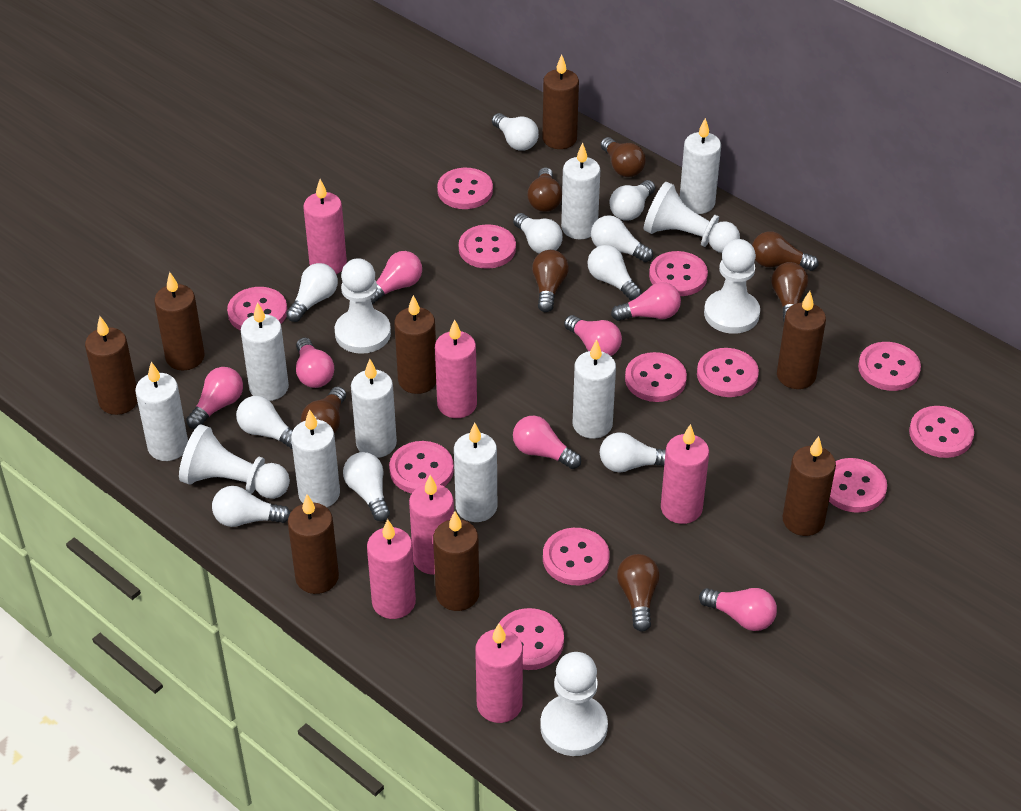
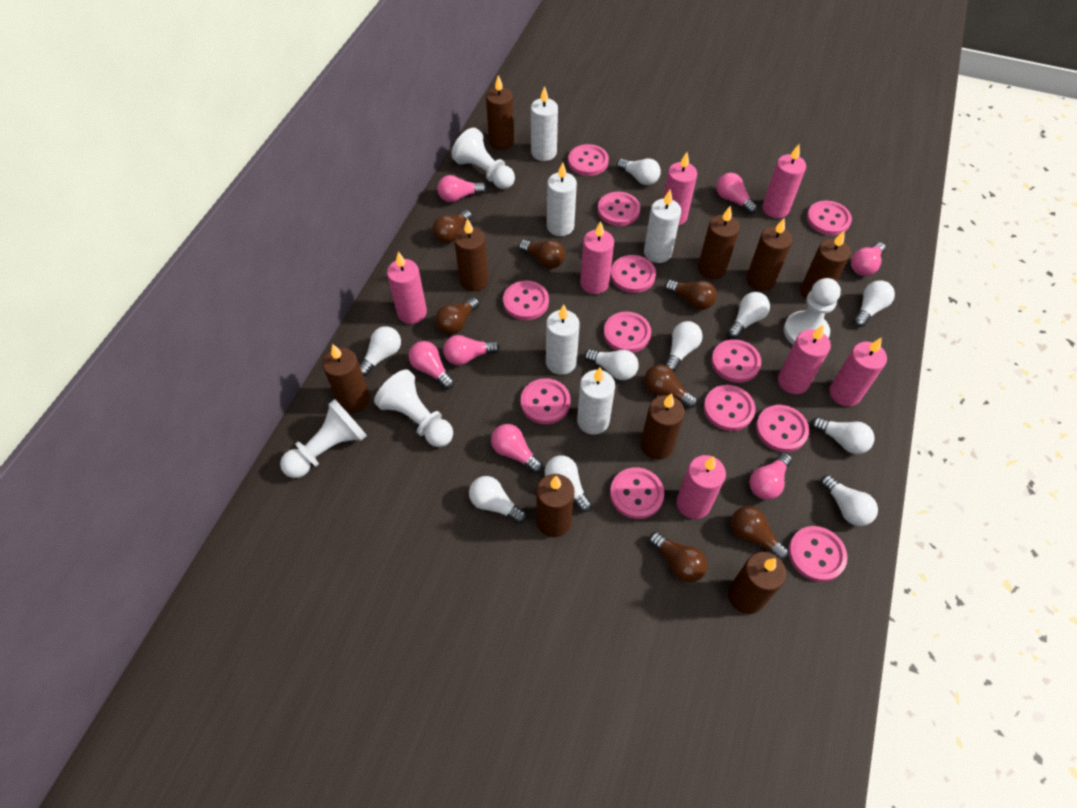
brown candle: [85,316,137,415] [154,272,205,371] [288,494,339,594] [394,295,436,394] [433,511,479,611] [543,55,579,149] [777,291,826,389] [783,436,836,536] = 8 -> [322,344,370,413] [454,218,489,292] [486,75,514,150] [536,474,574,537] [641,393,685,460] [698,206,740,279] [728,552,786,614] [746,218,792,291] [800,230,851,300] = 9
pink candle: [303,179,347,274] [367,519,416,619] [409,475,454,575] [435,319,477,418] [475,623,523,723] [661,424,709,524] = 6 -> [387,252,427,324] [580,221,614,294] [663,152,697,226] [676,455,726,519] [762,144,806,218] [778,325,831,394] [829,337,887,406] = 7
white candle: [135,362,188,461] [241,302,289,401] [291,409,340,507] [351,359,397,458] [454,423,497,522] [561,143,600,239] [573,339,616,439] [680,118,721,214] = 8 -> [531,86,558,161] [546,305,580,375] [547,162,577,236] [577,367,615,435] [644,190,681,263] = 5
white pawn: [179,424,290,499] [335,258,391,354] [540,652,608,756] [644,182,740,253] [704,239,760,334] = 5 -> [280,399,367,478] [374,370,453,447] [451,128,515,189] [784,278,841,344] = 4

